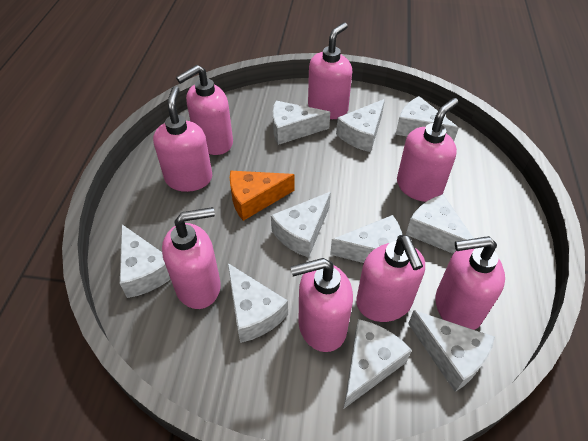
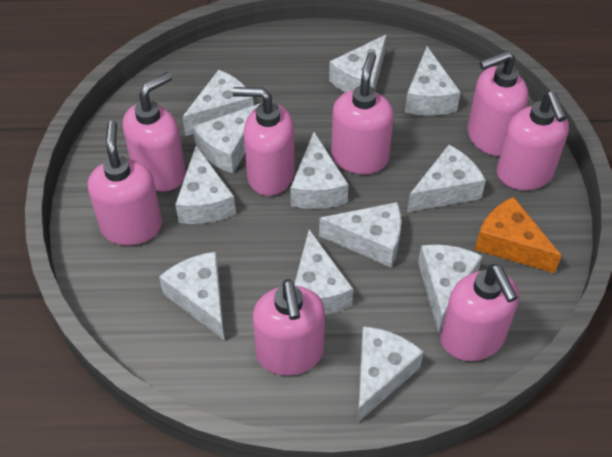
white cheese: [120,224,170,298] [228,263,288,343] [271,192,331,258] [273,101,330,145] [330,215,402,263] [336,99,385,152] [344,319,412,408] [396,96,459,141] [406,194,474,254] [408,310,495,392] = 10 -> [159,252,224,340] [175,146,236,224] [182,70,253,136] [193,103,262,174] [291,132,349,209] [294,230,353,315] [319,202,401,267] [329,35,386,93] [357,326,424,423] [405,47,461,115] [407,145,486,212] [418,244,482,333] = 12

